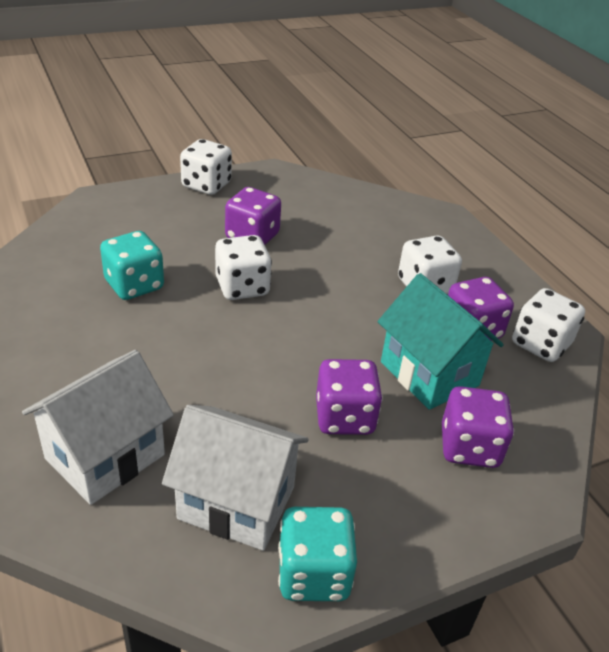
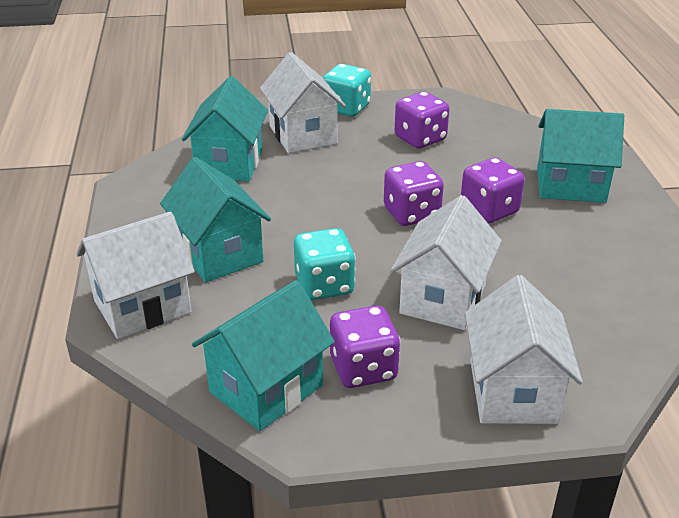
turquoise house: [378,273,504,410] = 1 -> [160,157,271,282] [182,76,268,182] [192,280,335,431] [537,109,624,203] = 4
white dice: [180,139,232,195] [215,235,272,300] [398,235,462,294] [512,288,585,362] = 4 -> none = 0
white house: [22,350,174,505] [162,405,308,551] = 2 -> [76,212,195,339] [260,52,346,153] [391,195,502,330] [465,275,583,424] = 4

